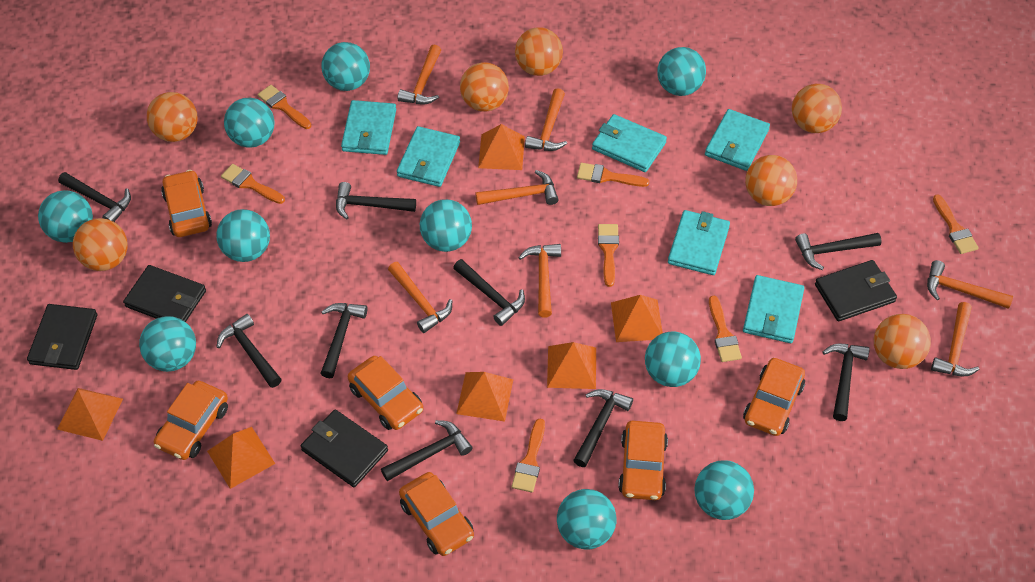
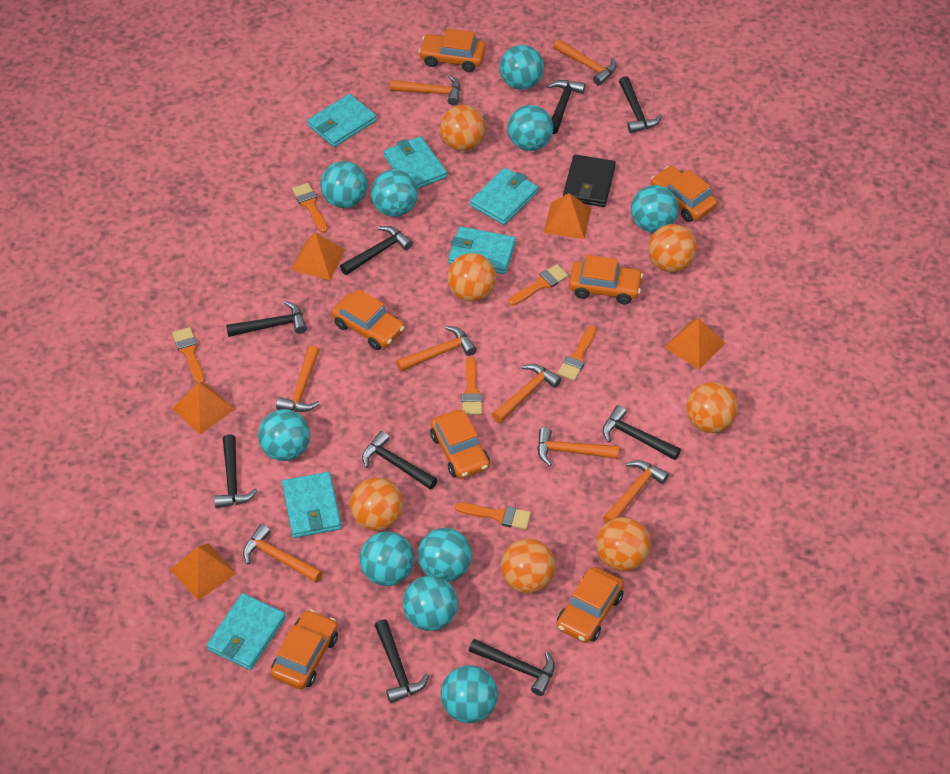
black wallet: [27,304,97,370] [123,265,206,322] [301,409,388,487] [815,260,897,321] = 4 -> [563,154,616,207] = 1
orange brush: [221,164,285,204] [257,85,311,129] [512,419,545,492] [577,163,650,187] [598,224,619,287] [709,296,742,362] [933,194,979,254] = 7 -> [172,327,205,383] [292,183,328,233] [455,503,531,530] [462,356,482,415] [508,264,569,306] [557,326,596,381] = 6
orange car: [154,381,228,460] [161,170,212,237] [348,356,423,430] [399,472,474,556] [618,421,668,500] [743,358,805,436] = 6 -> [271,609,338,690] [332,289,405,350] [418,28,486,72] [430,410,490,479] [557,567,624,643] [569,255,643,304] [651,166,718,222] = 7
orange hammer: [388,262,452,333] [397,45,441,104] [475,170,559,205] [518,244,561,317] [525,88,567,151] [927,260,1013,309] [931,302,979,377] = 7 -> [243,524,323,583] [276,345,320,412] [390,75,460,106] [396,326,477,372] [492,364,562,423] [537,427,619,466] [553,39,617,86] [603,460,669,523] = 8
orange pyramid: [57,388,123,441] [207,427,275,489] [456,372,514,421] [478,124,525,170] [547,342,596,389] [611,295,663,342] = 6 -> [170,543,237,600] [172,382,235,435] [291,232,345,280] [544,193,592,239] [664,318,725,370] = 5

